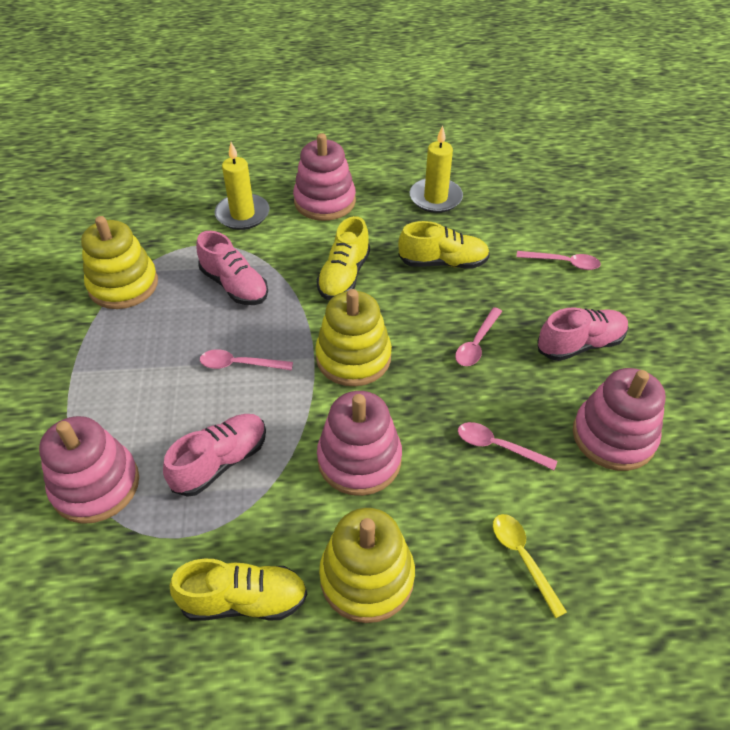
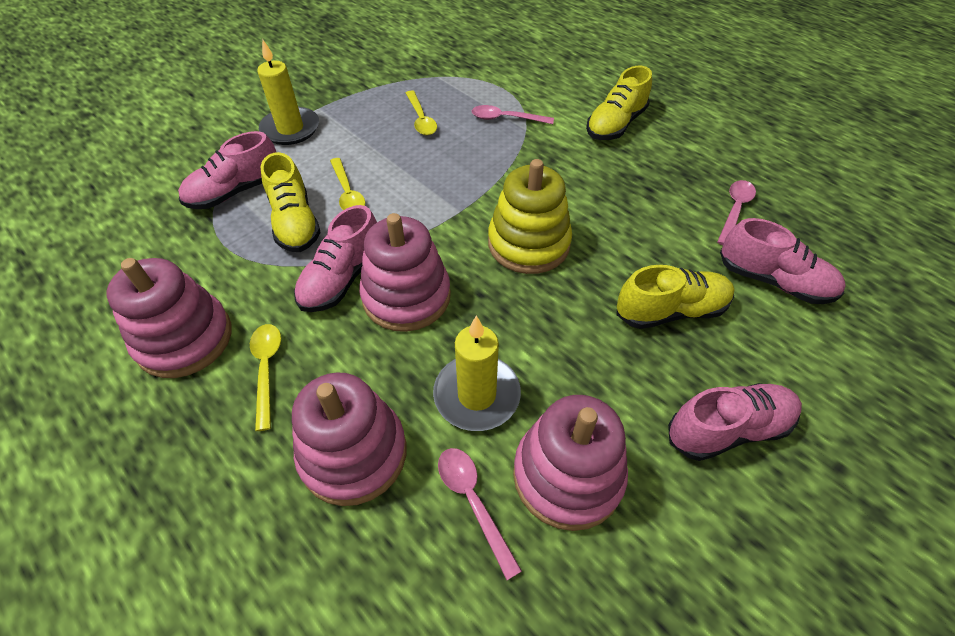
pink shoe: [163,414,266,497] [196,231,268,305] [537,307,629,361] = 3 -> [178,131,276,209] [294,205,377,312] [668,383,802,461] [720,218,846,304] = 4
pink spoon: [200,349,293,371] [455,307,502,366] [458,422,557,470] [516,251,601,270] = 4 -> [438,448,522,580] [472,105,554,124] [717,180,756,245] = 3
yellow spoon: [493,514,567,618] = 1 -> [250,324,281,431] [330,158,365,210] [406,90,437,136] = 3
yellow stacking toy: [81,216,158,309] [315,289,392,386] [319,508,415,623] = 3 -> [488,159,572,274] = 1

